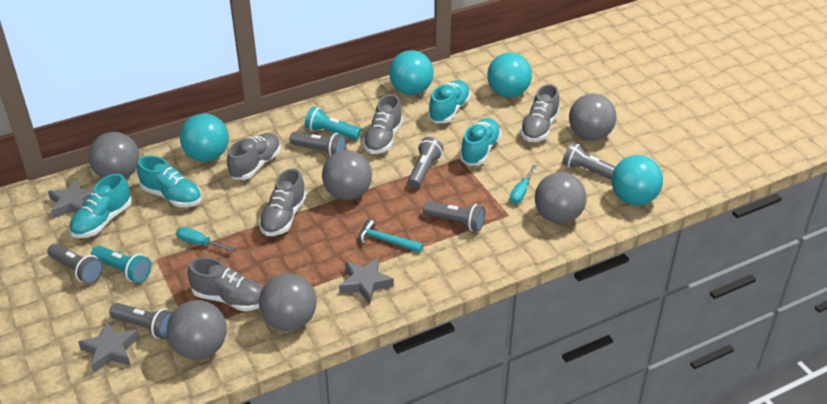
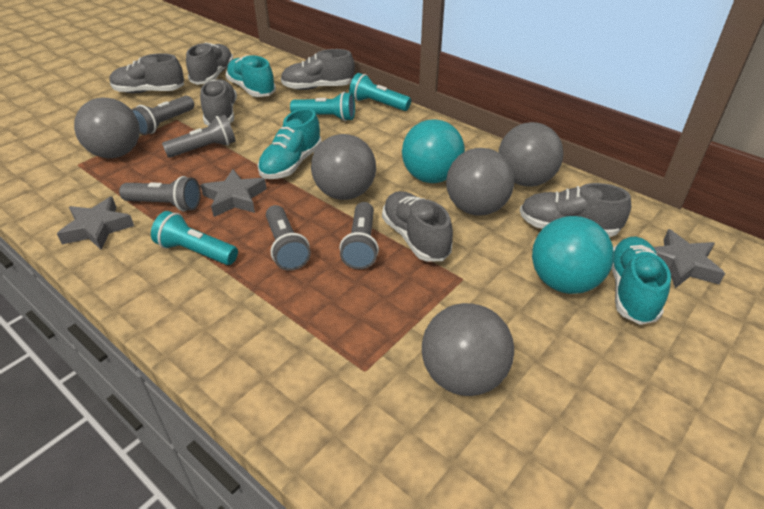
grey ball: [88,132,140,179] [167,300,227,360] [259,273,317,331] [322,150,372,200] [535,172,587,224] [569,94,616,141] = 6 -> [74,98,140,158] [311,134,376,200] [422,303,514,396] [446,148,514,216] [498,122,564,187] = 5
grey flashlight: [47,243,103,284] [109,303,173,339] [289,132,346,156] [408,137,443,188] [423,201,485,231] [562,142,616,180] = 6 -> [119,176,201,211] [131,96,194,135] [162,115,236,158] [266,205,311,271] [340,202,379,269] = 5
grey shoe: [187,257,262,311] [227,133,281,180] [259,168,306,236] [363,94,403,154] [520,84,560,142] = 5 -> [110,53,184,93] [186,42,233,85] [200,79,237,126] [281,49,355,90] [382,191,453,262] [520,183,631,237] = 6
turquoise ball: [180,114,229,162] [389,50,434,95] [487,53,532,97] [612,155,663,205] = 4 -> [402,119,465,183] [532,216,614,294] = 2
turquoise flashlight: [91,246,151,283] [305,106,361,140] = 2 -> [151,211,238,265] [290,92,355,121] [349,73,411,111] = 3
turquoise hammer: [358,219,423,253] = 1 -> none = 0
turquoise screwdriver: [176,227,235,251] [510,165,537,204] = 2 -> none = 0
turquoise shoe: [69,174,132,238] [137,155,202,207] [428,80,471,123] [460,118,501,166] = 4 -> [225,55,276,97] [258,108,322,179] [611,237,671,325] = 3

